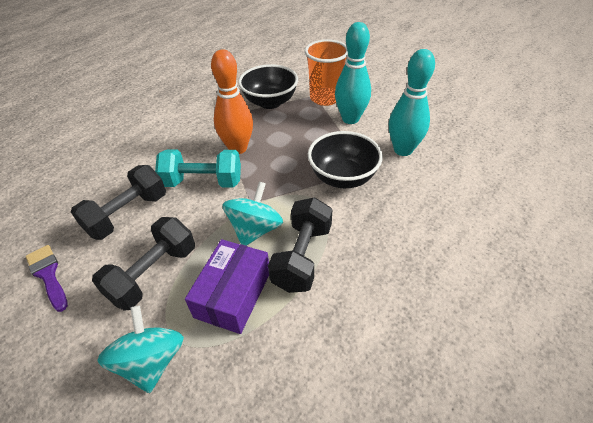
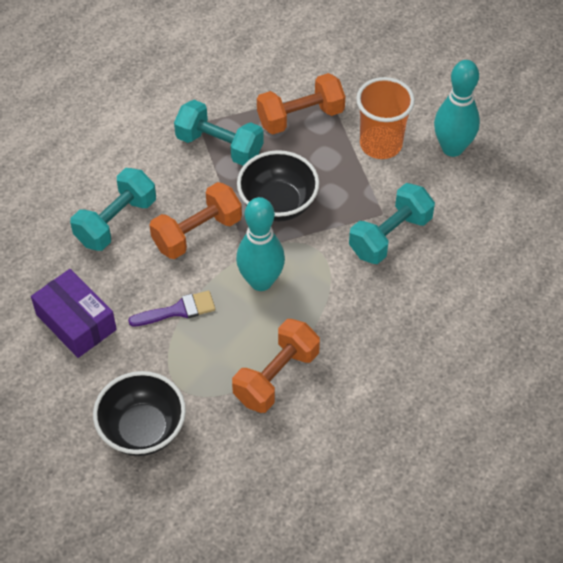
black dumbbell: [71,165,166,240] [92,217,195,311] [268,197,333,293] = 3 -> none = 0
orange bowling pin: [211,50,253,154] = 1 -> none = 0
orange dumbbell: none = 0 -> [149,182,242,259] [232,319,320,413] [257,73,346,134] = 3
turquoise dumbbell: [155,149,241,188] = 1 -> [70,168,156,251] [174,100,264,166] [349,183,435,264] = 3
turquoise spinning top: [98,306,184,393] [222,181,283,246] = 2 -> none = 0

